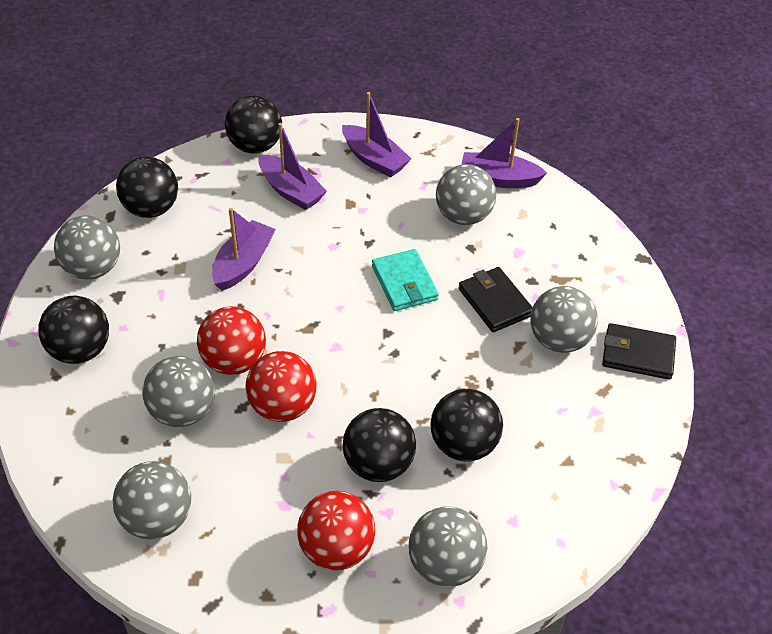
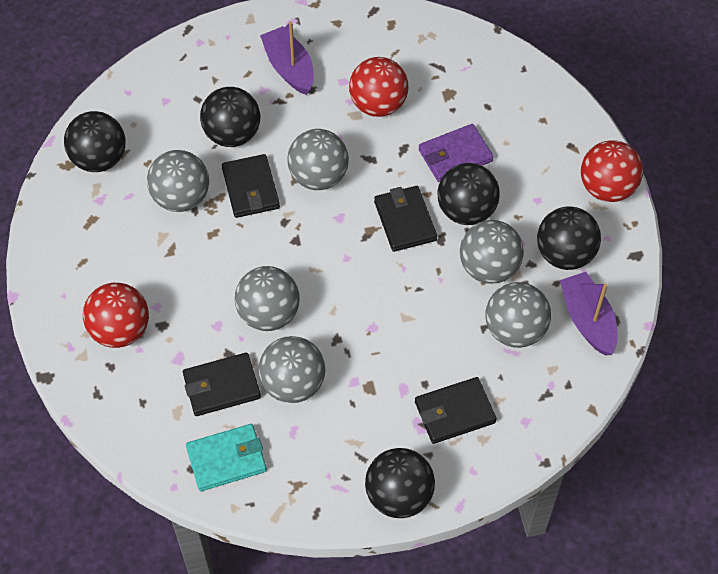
black wallet: [459,267,533,332] [602,323,676,380] = 2 -> [183,353,261,416] [222,154,280,218] [374,186,437,252] [415,377,497,444] = 4
purple boat: [212,208,276,291] [258,123,327,210] [342,92,411,178] [461,118,547,188] = 4 -> [260,21,314,95] [560,272,617,356] = 2
purple wallet: none = 0 -> [419,124,494,182] = 1

